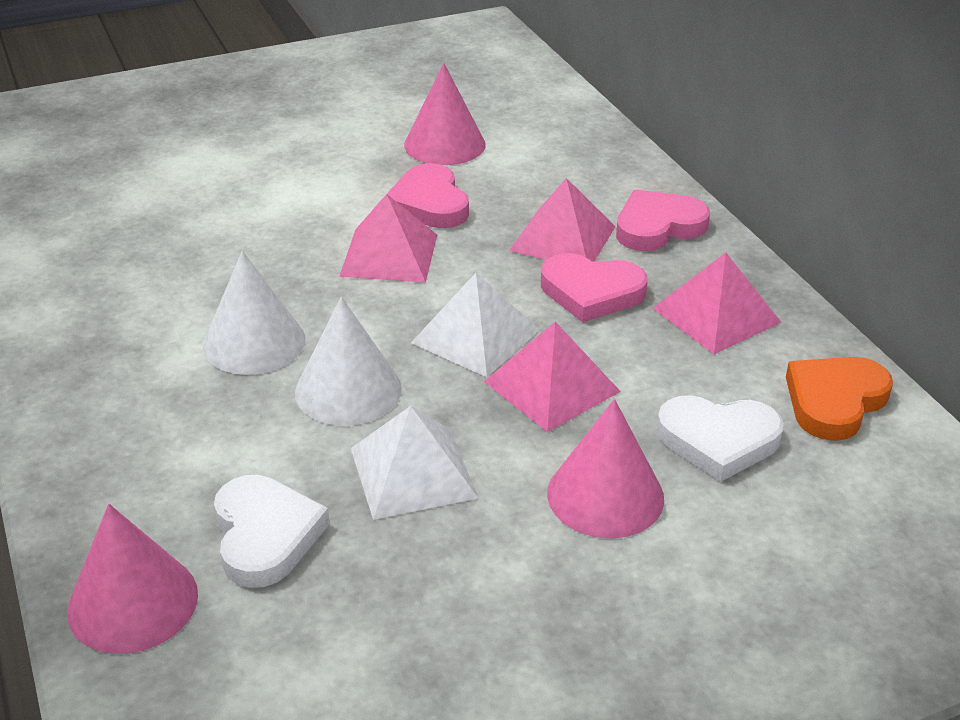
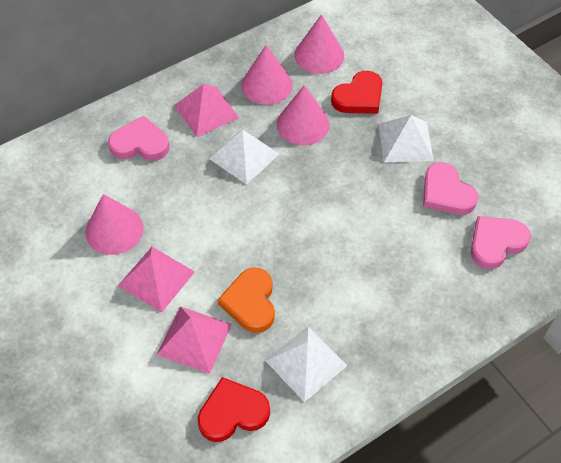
pink cone: [67,504,198,654] [404,63,486,165] [547,399,664,538] = 3 -> [85,194,143,255] [241,45,293,105] [276,85,329,145] [294,14,344,74] = 4
pink pyramid: [339,194,437,282] [484,322,621,432] [509,178,615,262] [653,252,781,354] = 4 -> [118,247,195,313] [157,306,232,374] [174,84,239,137] = 3
red heart: none = 0 -> [198,377,270,442] [331,71,382,114] = 2
white cone: [203,251,305,375] [295,297,402,426] = 2 -> none = 0
white heart: [214,475,329,588] [656,395,784,482] = 2 -> none = 0
white pyramid: [351,406,478,520] [411,273,539,377] = 2 -> [209,129,279,185] [266,326,348,402] [379,115,434,163] = 3

